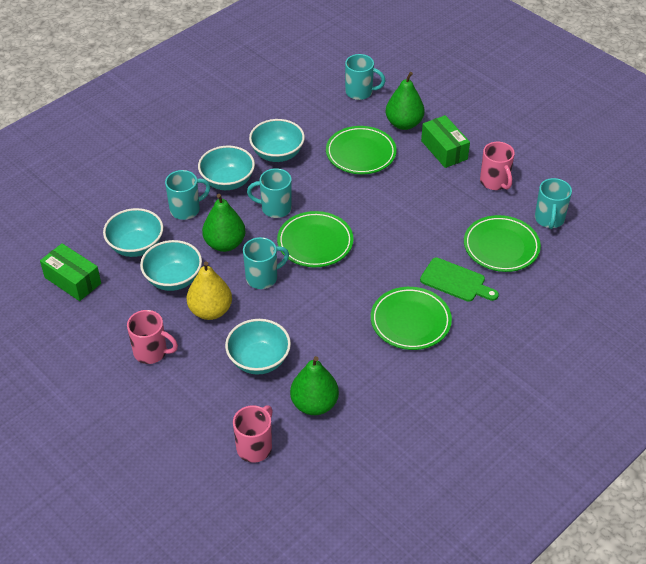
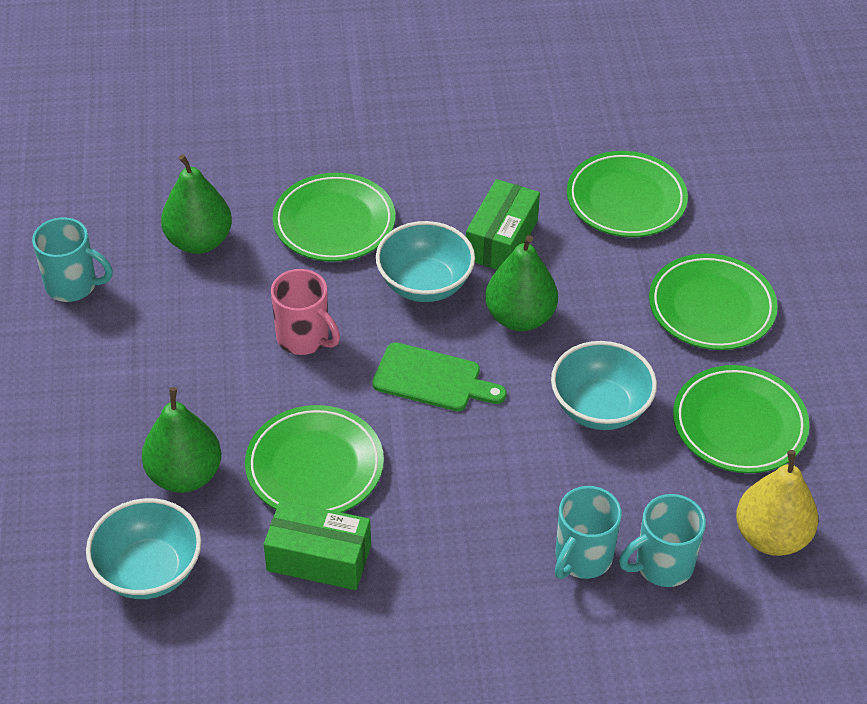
green plate: [277,211,353,267] [326,126,397,174] [371,287,452,350] [464,215,541,272] = 4 -> [245,405,384,513] [273,173,395,262] [567,151,688,237] [649,253,778,350] [673,365,809,473] = 5
pink mug: [127,310,178,364] [233,405,273,463] [480,142,515,190] = 3 -> [271,269,340,355] = 1
turquoise bowl: [103,208,163,257] [140,240,202,291] [198,146,255,190] [225,319,291,375] [249,119,305,162] = 5 -> [86,498,201,599] [376,221,475,302] [551,341,657,430] = 3
turquoise mug: [165,170,210,220] [243,237,289,289] [247,168,292,218] [345,54,386,100] [535,178,572,229] = 5 -> [32,217,113,302] [555,486,622,579] [619,494,706,587] = 3

